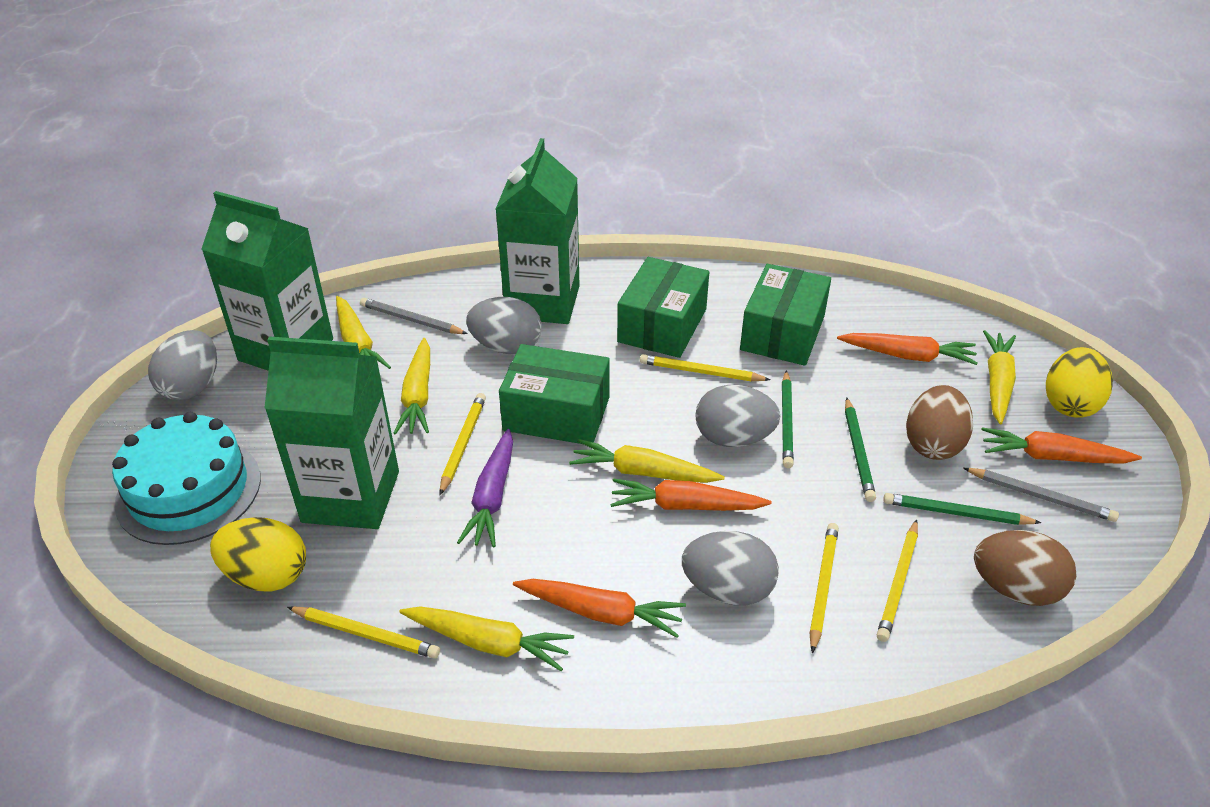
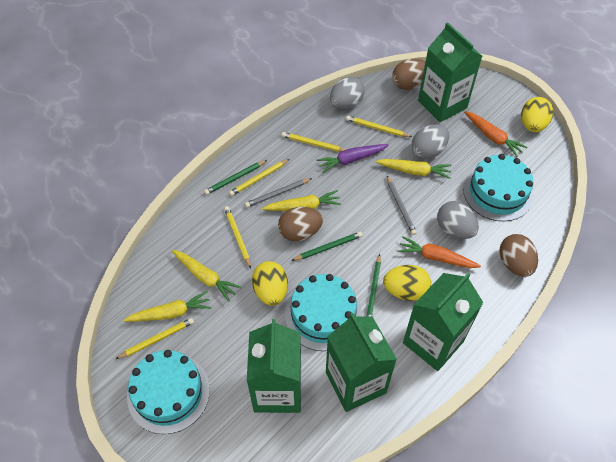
brown egg: [906,385,973,460] [974,530,1076,606] = 2 -> [278,207,323,241] [392,59,425,90] [499,234,538,277] = 3
green box: [499,344,610,444] [617,257,709,358] [740,264,831,366] = 3 -> none = 0
green carton: [201,191,333,371] [264,336,399,529] [496,138,579,324] = 3 -> [247,319,301,413] [326,313,397,412] [403,273,483,371] [418,22,482,122] = 4
grey egg: [148,330,217,400] [466,297,542,354] [682,531,779,605] [695,385,780,447] = 4 -> [330,77,365,109] [412,124,449,159] [437,201,479,239] = 3
orange carrot: [513,579,686,638] [610,478,772,511] [837,333,978,365] [981,427,1142,464] = 4 -> [398,236,481,268] [464,111,528,157] = 2
turquoise cake: [112,412,261,545] = 1 -> [127,350,210,434] [285,274,362,351] [463,154,534,221] = 3
yellow carrot: [336,296,391,369] [394,338,430,435] [399,606,574,671] [569,439,725,483] [983,330,1016,424] = 5 -> [123,291,211,322] [172,250,241,302] [262,190,341,211] [375,159,452,179] = 4
yellow egg: [210,517,306,592] [1046,347,1113,417] = 2 -> [252,261,288,306] [383,265,431,301] [521,97,553,132] = 3

